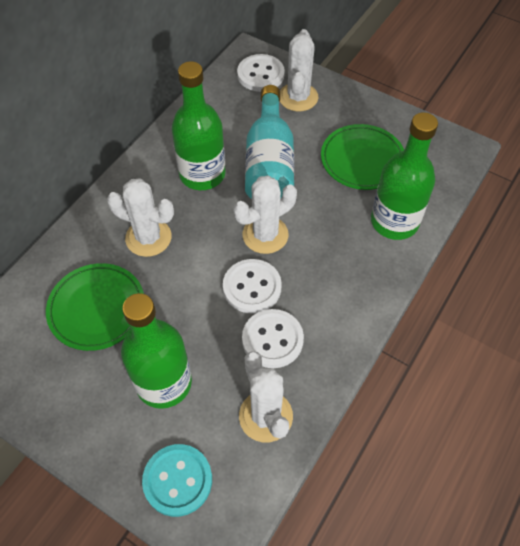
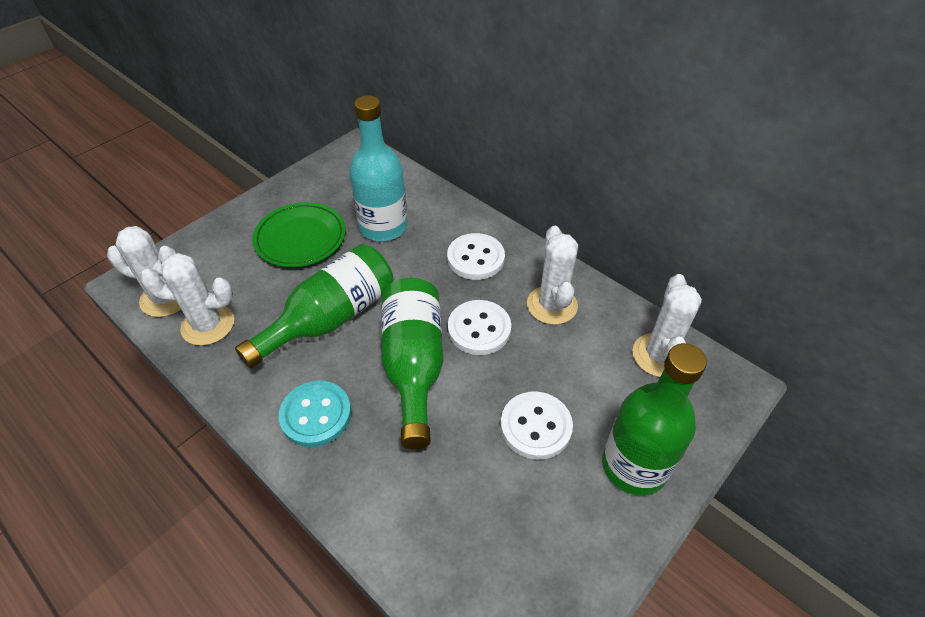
green plate: [46,263,144,351] [321,124,404,190] = 2 -> [252,202,346,267] = 1

